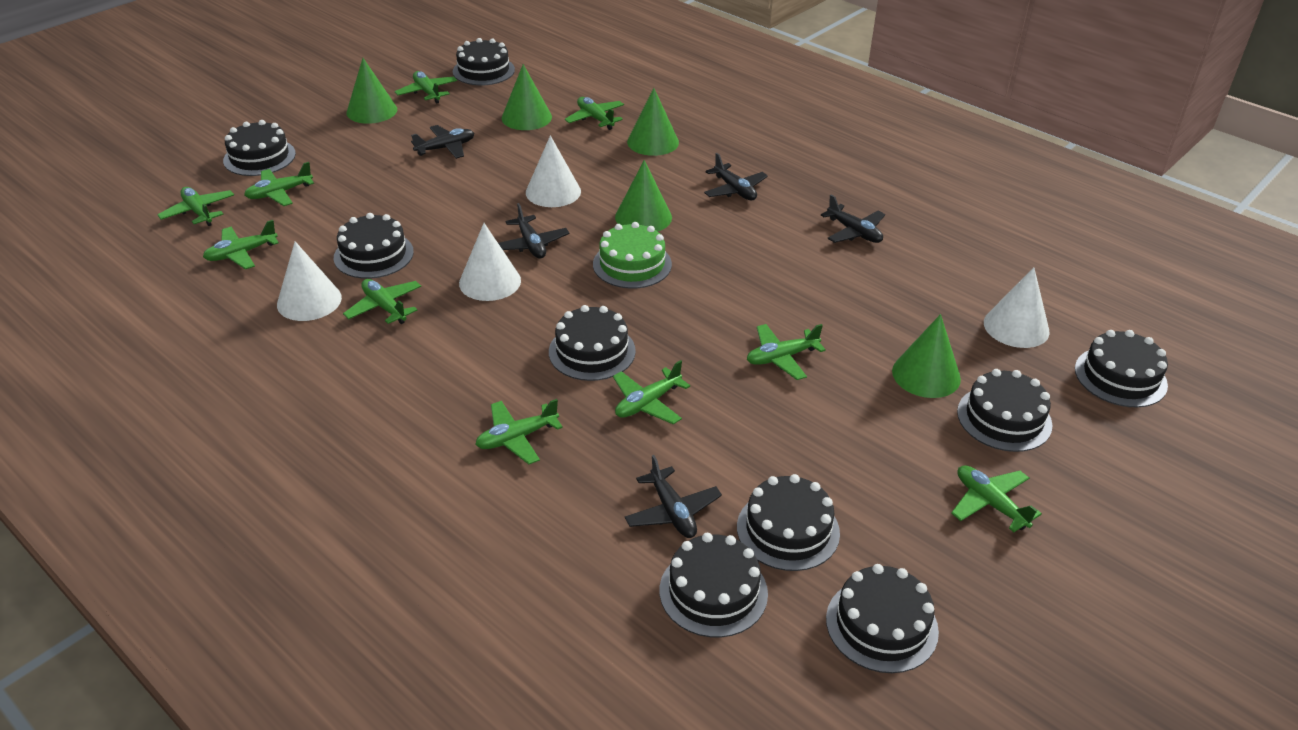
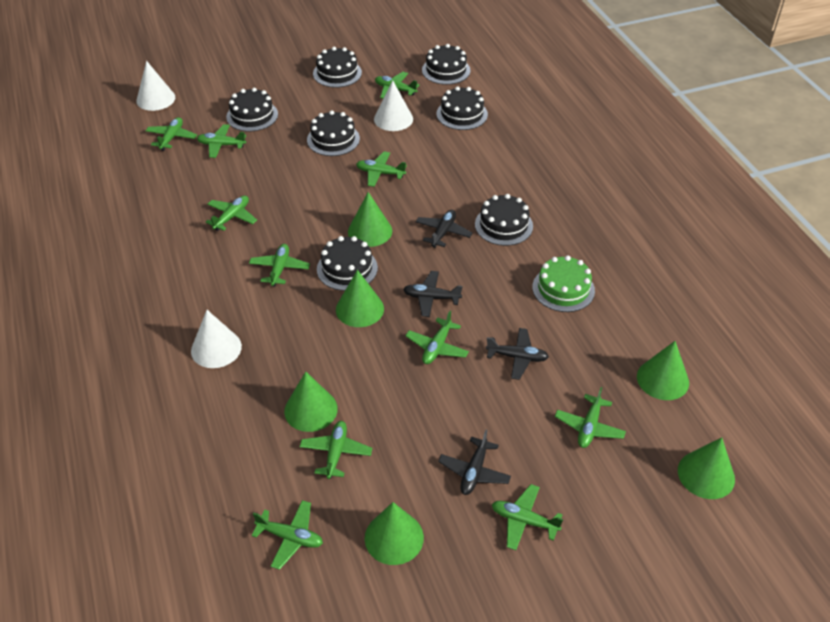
black cake: [223,120,296,176] [334,213,414,279] [453,38,515,85] [549,305,636,381] [660,533,768,638] [737,474,840,571] [826,564,939,673] [957,369,1052,452] [1075,330,1168,408] = 9 -> [226,88,278,132] [307,110,360,156] [313,47,362,88] [317,236,378,291] [422,44,470,85] [436,86,488,130] [475,194,533,246] = 7
black plane: [411,125,474,159] [498,203,569,259] [625,455,722,538] [704,153,768,201] [821,195,885,243] = 5 -> [403,271,463,317] [416,210,472,248] [438,430,511,495] [486,328,549,380] = 4
green cone: [347,58,397,124] [502,64,552,130] [615,160,672,231] [627,88,679,156] [892,314,961,398] = 5 -> [284,372,338,432] [336,270,384,327] [348,192,392,247] [365,502,424,565] [637,341,689,400] [678,437,735,499] = 6
green plane: [157,187,234,226] [203,220,279,269] [244,162,314,206] [343,279,421,324] [395,71,457,104] [475,399,563,464] [565,97,624,130] [613,360,690,424] [747,324,826,380] [951,465,1042,532] = 10 -> [146,117,197,151] [197,124,246,158] [206,196,257,231] [249,244,310,287] [251,500,323,570] [300,421,372,479] [356,152,407,187] [375,72,419,99] [405,311,469,364] [492,484,563,550] [555,387,626,448] = 11
white cone: [277,241,342,321] [459,223,521,301] [526,135,581,207] [984,267,1049,348] = 4 -> [136,61,175,111] [191,310,242,368] [374,81,413,131] = 3

